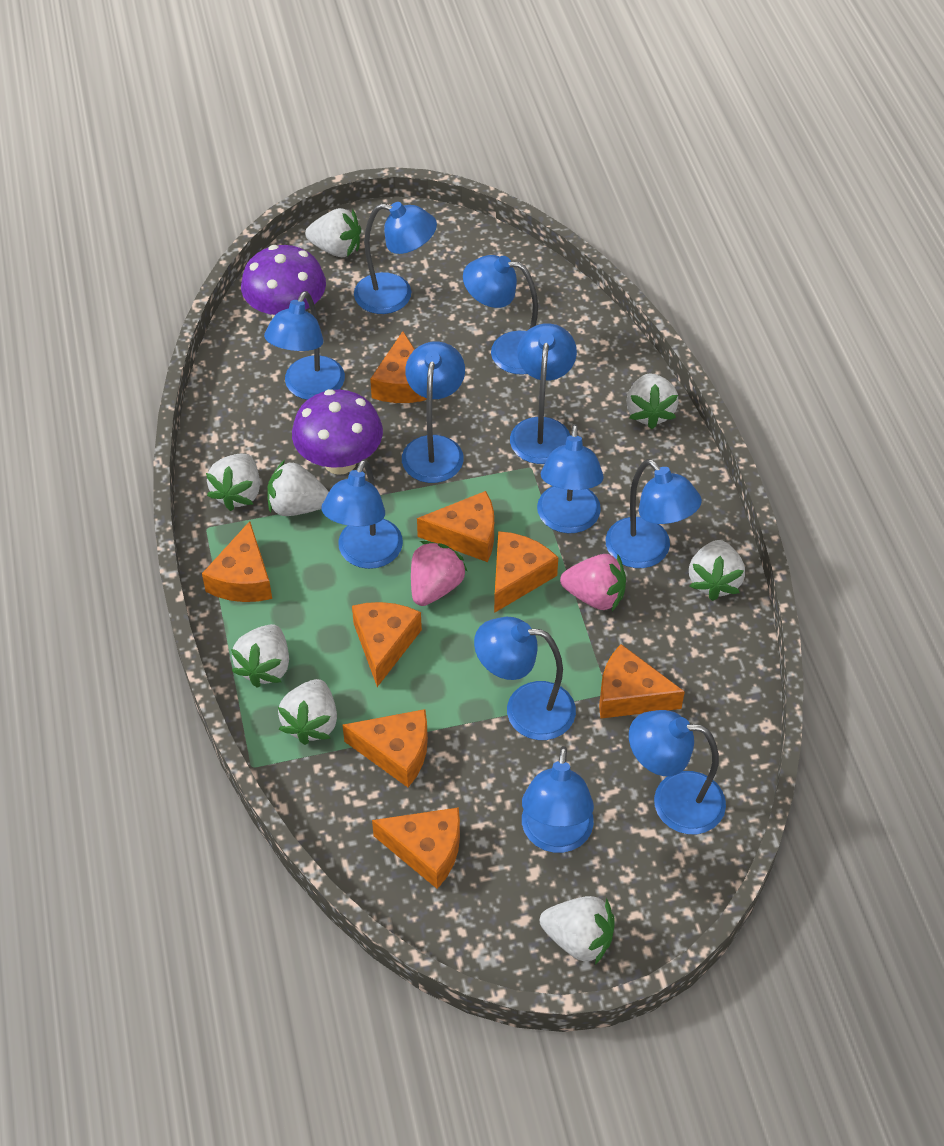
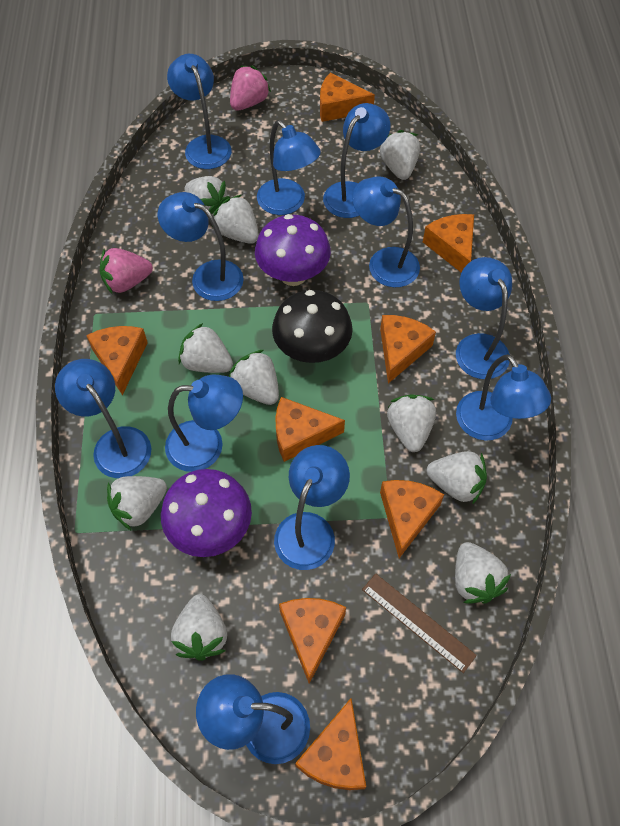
black mushroom: none = 0 -> [272,290,353,363] = 1
brown ruler: none = 0 -> [362,574,477,673] = 1
white strawberry: [206,454,260,511] [231,624,289,688] [267,460,329,516] [278,679,337,745] [305,208,361,257] [540,896,615,965] [626,373,679,429] [689,540,745,601] = 8 -> [107,476,167,530] [171,594,227,661] [178,323,233,373] [185,176,231,217] [213,195,259,244] [229,350,279,405] [380,130,420,180] [387,394,436,452] [427,451,487,505] [455,542,511,604] = 10

